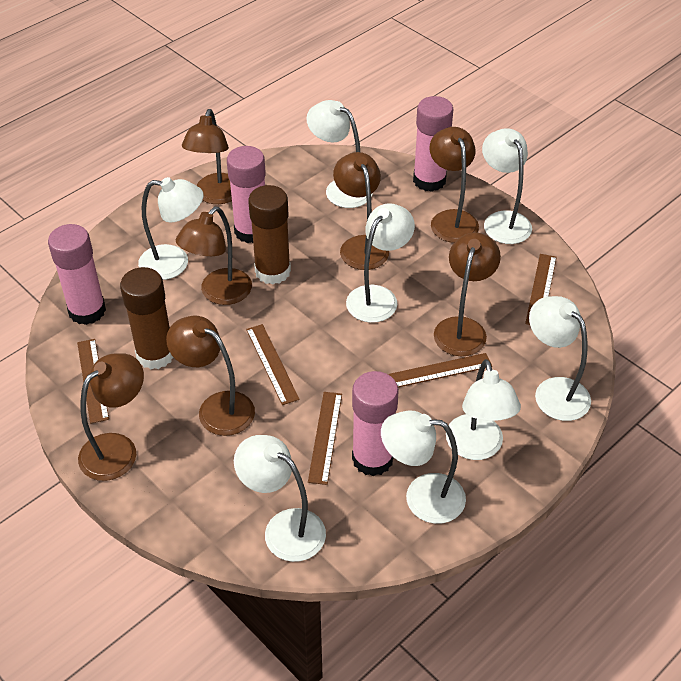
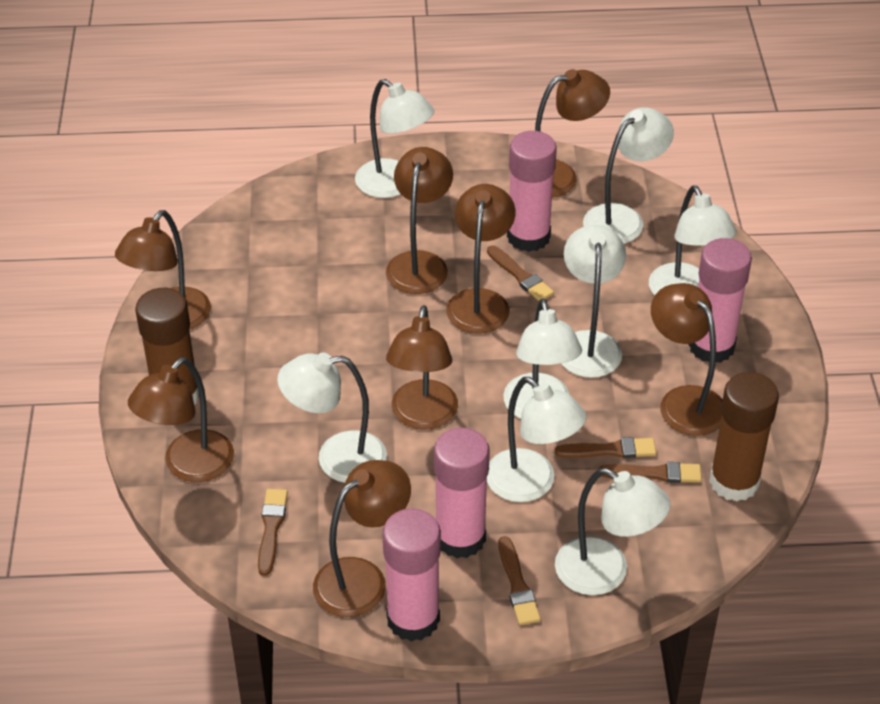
brown brush: none = 0 -> [258,489,288,576] [487,245,554,301] [498,536,541,625] [555,437,656,458] [599,462,702,483] = 5
brown lamp: [78,353,144,481] [166,316,255,436] [176,207,252,305] [182,109,232,204] [333,152,389,270] [429,127,479,243] [434,233,501,356] = 7 -> [115,210,211,330] [128,357,234,482] [313,460,411,617] [386,147,453,294] [386,305,458,429] [446,184,516,334] [535,69,610,198] [651,283,723,436] = 8
brown ruler: [77,339,109,424] [246,324,300,405] [308,392,342,485] [388,353,492,387] [525,254,557,325] = 5 -> none = 0

